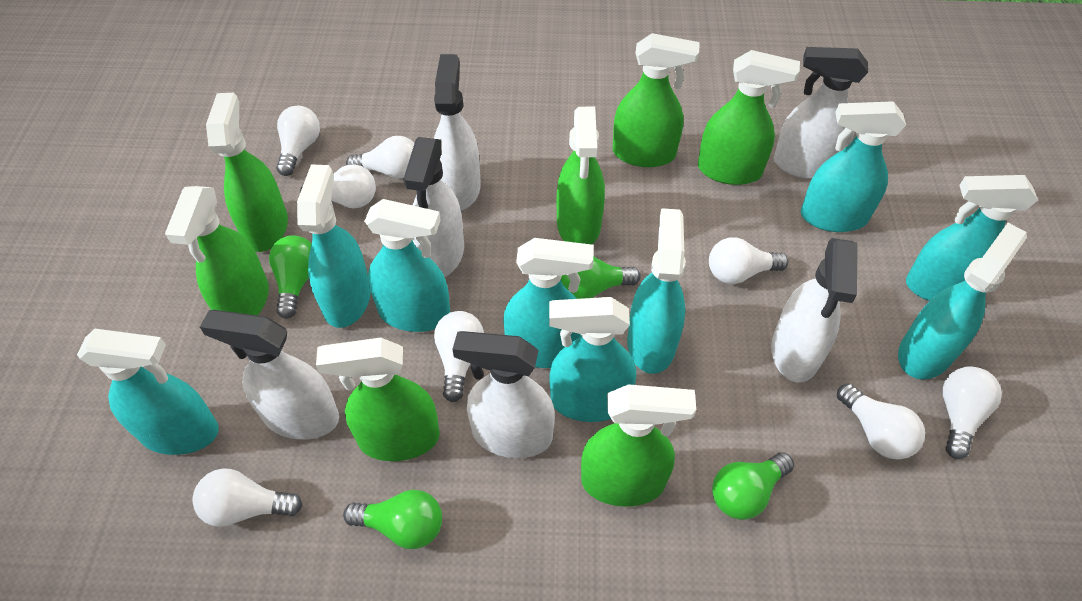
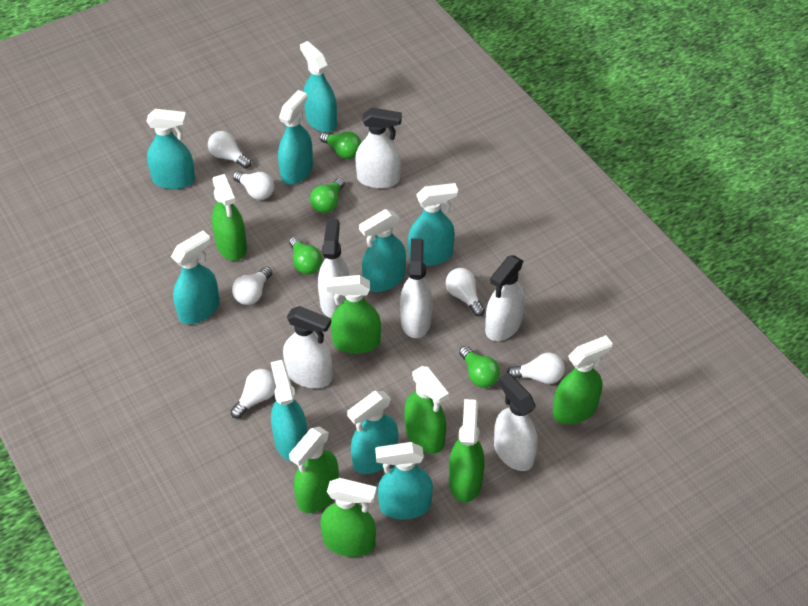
white light bulb: [192,468,303,527] [276,106,320,176] [300,164,376,208] [346,136,415,179] [434,311,484,402] [709,237,788,284] [837,384,925,460] [943,366,1002,459] = 8 -> [208,131,251,169] [230,369,276,419] [232,266,272,305] [233,171,274,200] [446,268,485,316] [507,353,565,384] = 6

